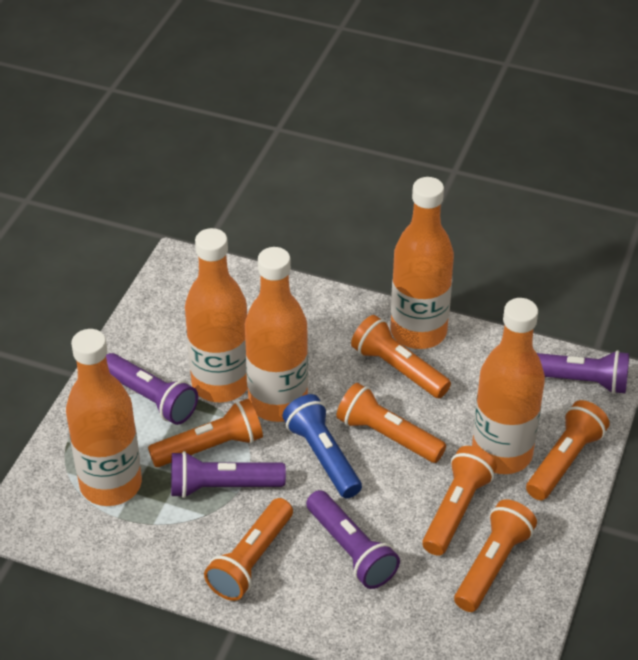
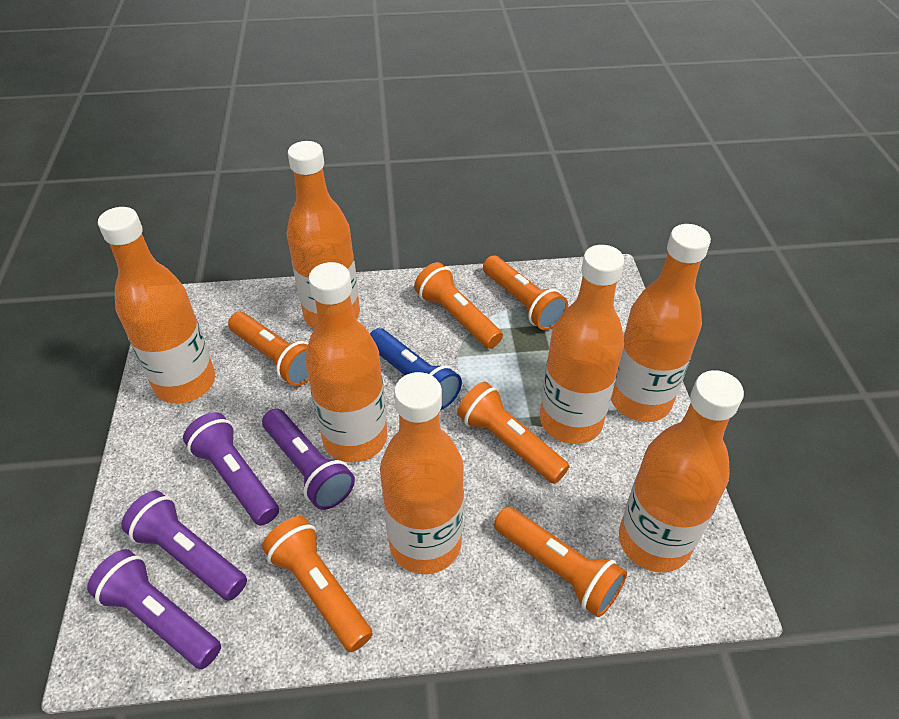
orange bottle: [66,329,142,506] [185,228,248,402] [245,247,308,422] [390,177,454,349] [472,298,545,474] = 5 -> [98,207,215,404] [287,141,360,329] [305,262,388,463] [380,372,464,574] [540,245,624,444] [611,224,711,422] [619,370,744,573] = 7
orange flashlight: [148,399,263,467] [204,498,293,601] [337,383,446,463] [351,315,451,398] [422,446,497,556] [454,499,537,612] [526,400,610,500] = 7 -> [228,312,309,386] [262,516,373,652] [414,262,503,349] [457,382,569,484] [483,256,568,330] [494,506,627,617] = 6

